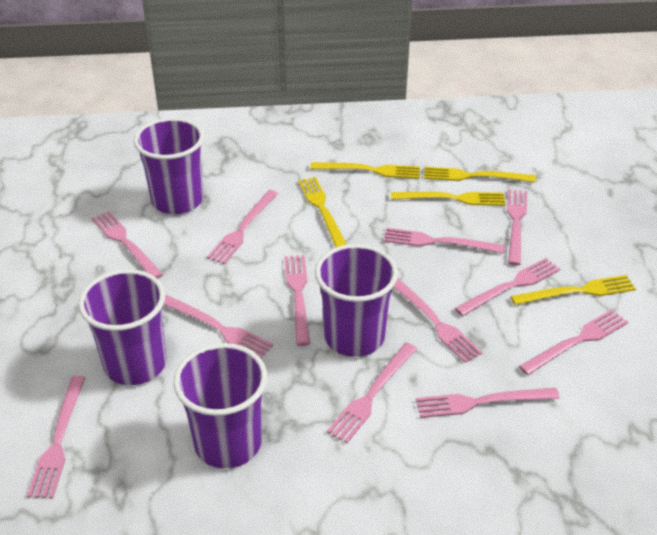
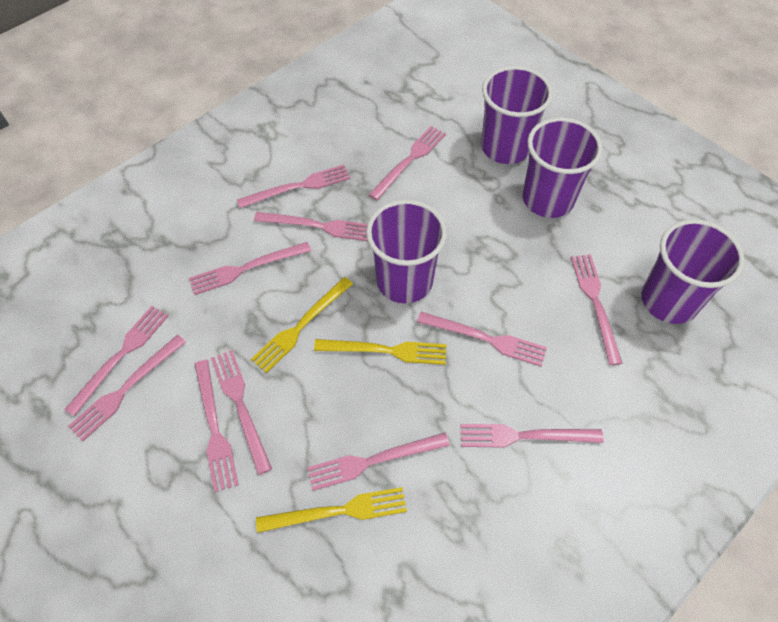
yellow fork: [298,177,347,248] [310,162,420,179] [391,192,505,206] [424,167,536,182] [511,275,636,305] = 5 -> [251,277,353,373] [256,487,407,533] [314,339,446,365] = 3

